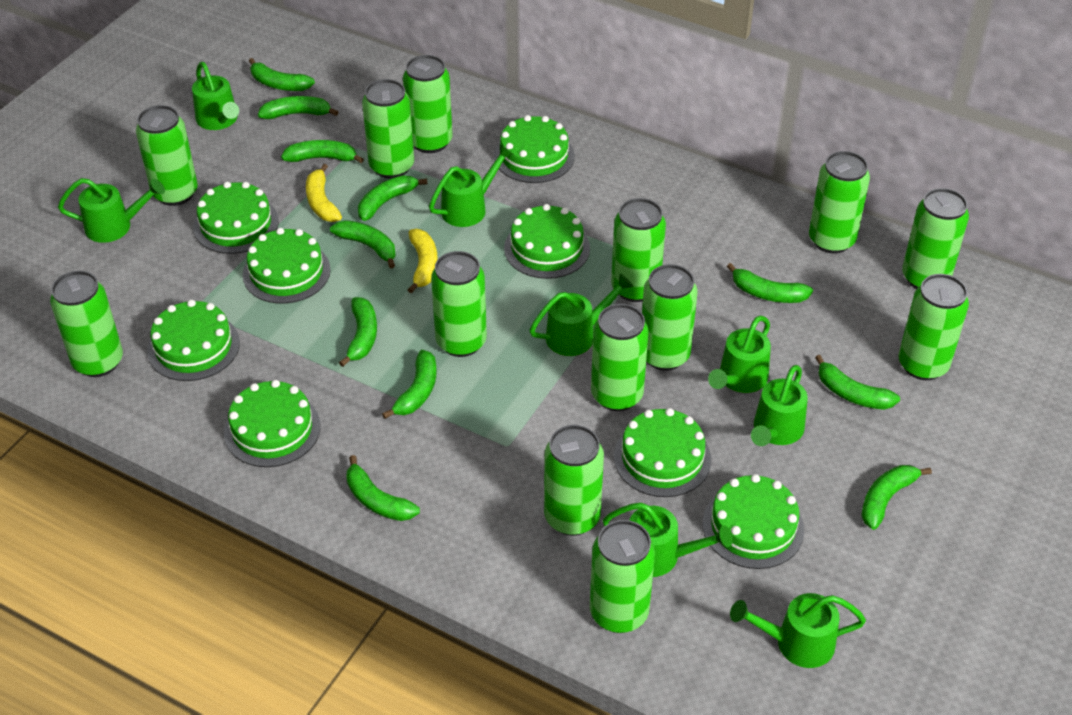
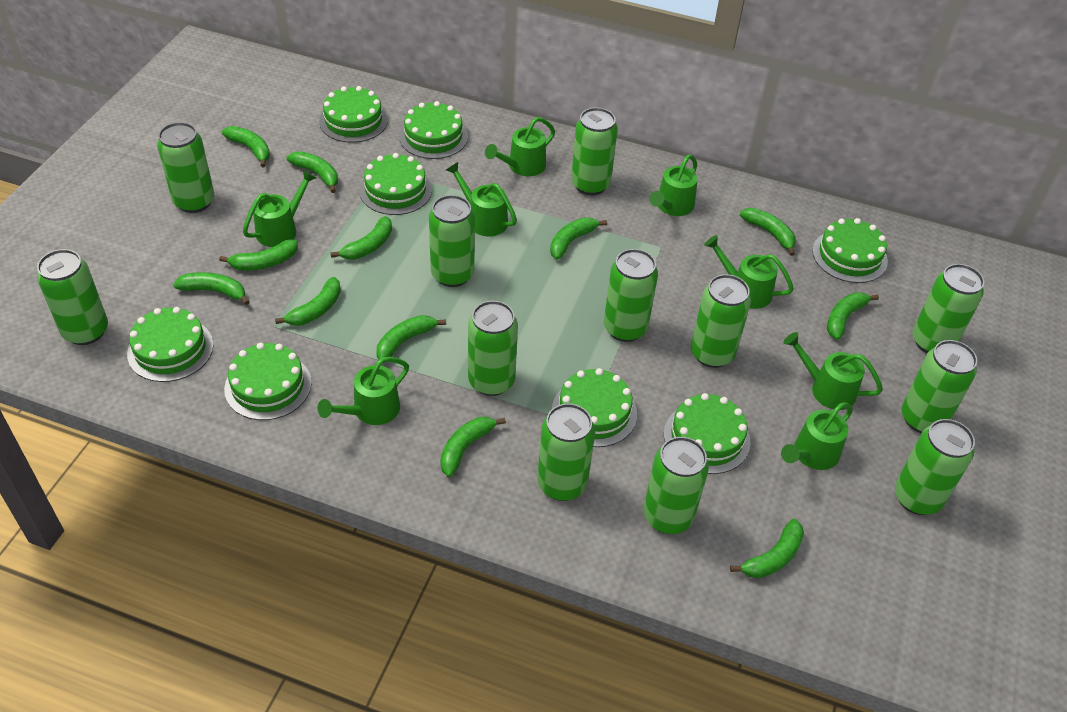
green banana: [249,58,315,91] [258,96,338,119] [281,140,364,163] [330,220,396,268] [339,297,377,367] [347,455,420,521] [358,175,427,221] [382,350,436,419] [727,263,813,303] [815,355,900,410] [861,465,932,530] = 11 -> [173,272,250,305] [219,239,298,271] [222,126,270,167] [275,277,341,326] [286,151,338,193] [330,216,392,260] [377,315,446,359] [440,417,506,477] [550,217,607,260] [730,519,804,578] [740,208,796,256] [827,292,879,340] = 12
green can: [50,271,123,377] [136,105,198,206] [362,79,414,179] [403,55,453,153] [431,251,487,357] [544,425,604,536] [590,520,655,633] [591,304,649,411] [611,198,666,302] [642,264,698,371] [809,151,870,253] [899,274,969,380] [902,188,969,289] = 13 -> [37,249,108,345] [157,122,215,213] [429,195,475,287] [468,301,518,396] [537,403,595,501] [571,107,618,195] [604,249,658,342] [643,437,709,534] [691,274,751,368] [895,419,975,515] [901,340,977,433] [913,264,984,353] = 12
yellow banana: [306,164,342,222] [407,229,438,293] = 2 -> none = 0

